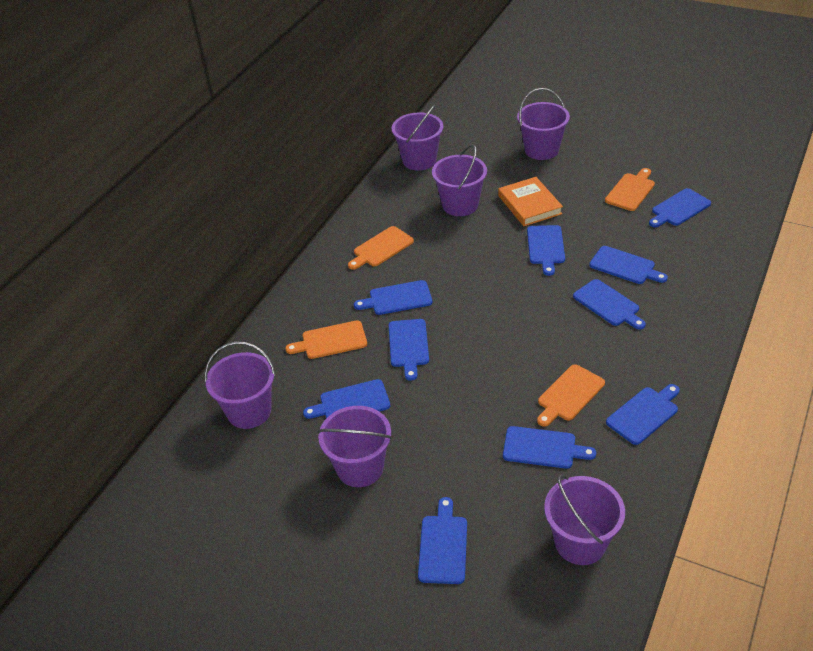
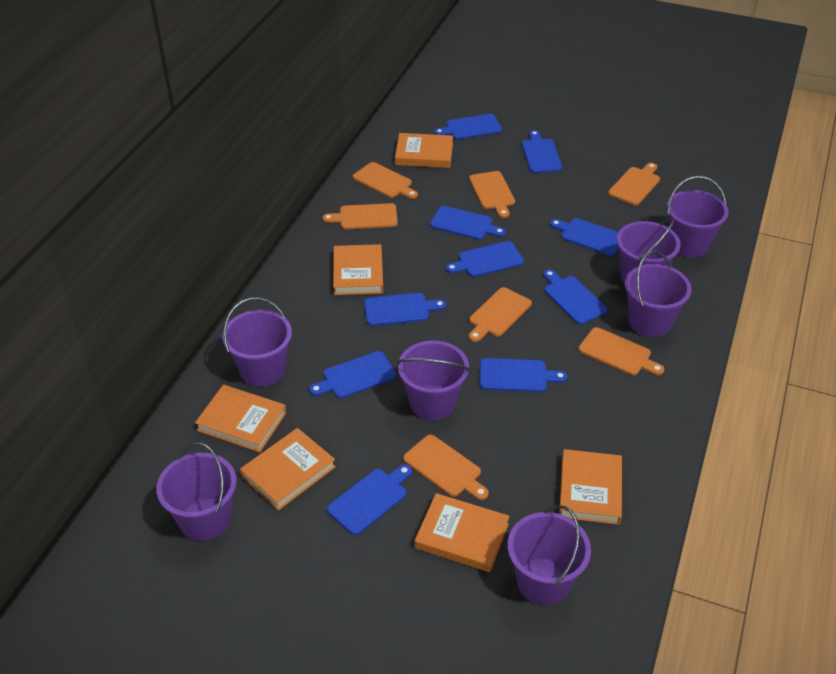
orange book: [498,177,563,226] = 1 -> [195,384,287,452] [240,428,336,510] [333,244,383,295] [395,133,453,168] [415,493,510,572] [559,449,622,525] = 6
orange cutting board: [285,320,367,359] [348,226,414,270] [537,364,605,427] [605,168,655,211] = 4 -> [322,203,398,229] [353,162,418,199] [403,435,489,500] [469,171,515,218] [469,287,532,342] [578,327,664,375] [608,163,660,205] = 7
purple bucket: [205,341,275,429] [317,406,392,487] [392,105,444,170] [432,145,487,216] [517,88,570,160] [544,474,625,565] = 6 -> [156,442,237,541] [222,297,292,387] [397,341,470,420] [508,505,591,605] [617,217,681,284] [625,251,692,337] [666,176,729,258] = 7

